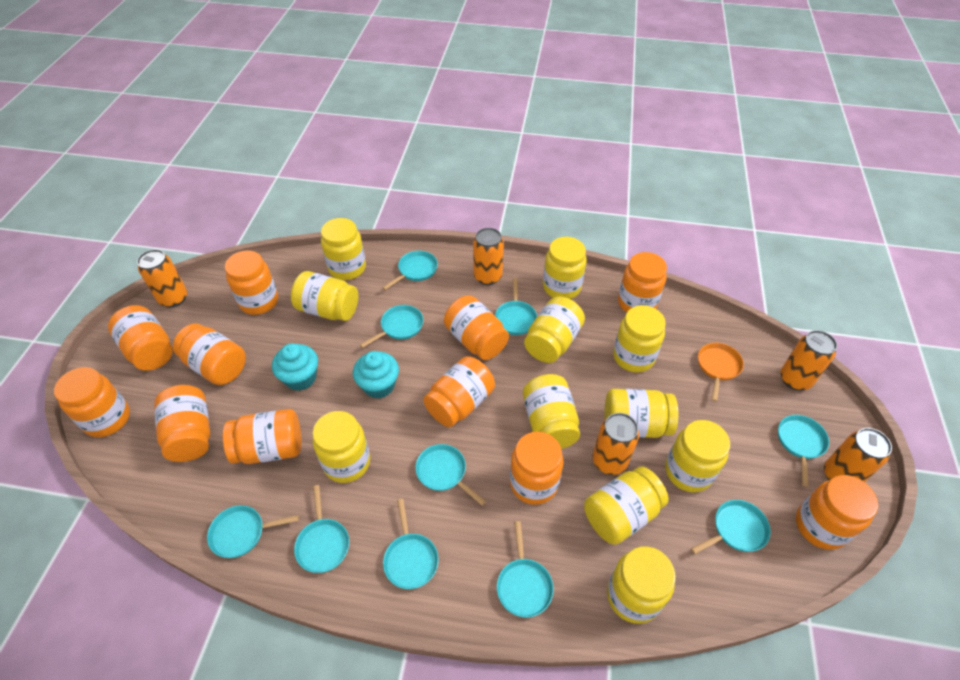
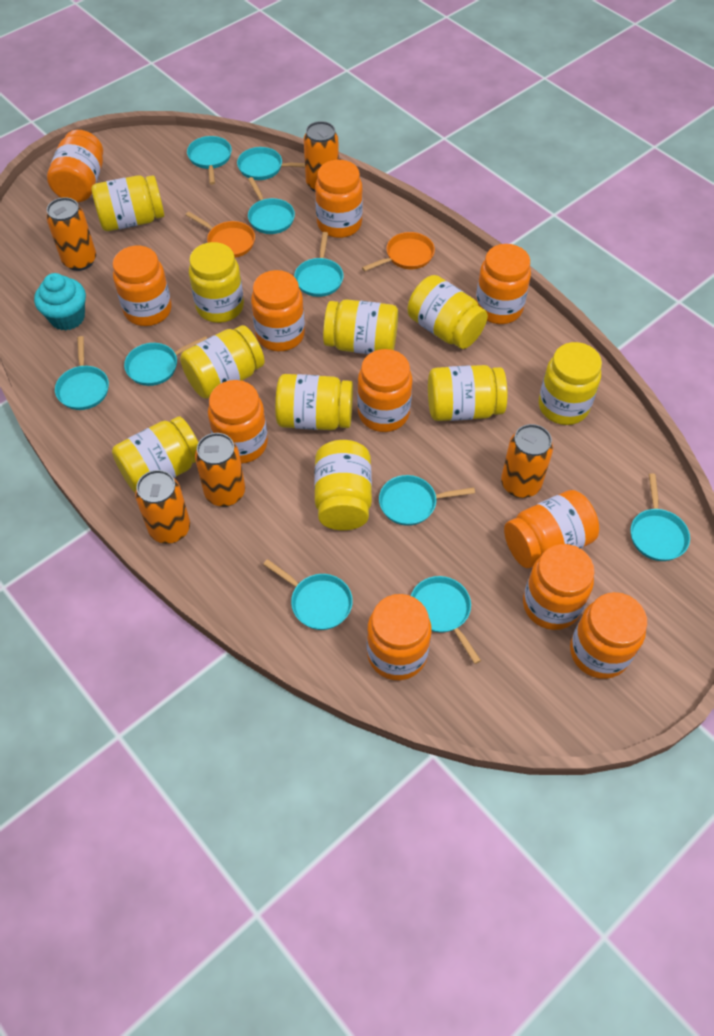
orange pan: [698,343,744,402] = 1 -> [186,212,255,258] [362,232,435,271] = 2
turquoise cupcake: [272,343,318,391] [353,351,399,398] = 2 -> [34,273,86,330] = 1
yellow jar: [291,271,358,321] [312,411,370,483] [321,218,366,280] [523,374,580,449] [524,296,585,363] [543,237,587,299] [584,466,668,545] [604,389,678,438] [607,546,676,624] [613,305,666,373] [665,420,730,492] = 11 -> [92,175,164,231] [112,416,199,493] [180,325,265,399] [189,242,244,323] [275,374,353,430] [314,440,372,530] [323,299,398,354] [408,275,488,349] [428,365,507,421] [539,342,602,425] = 10

